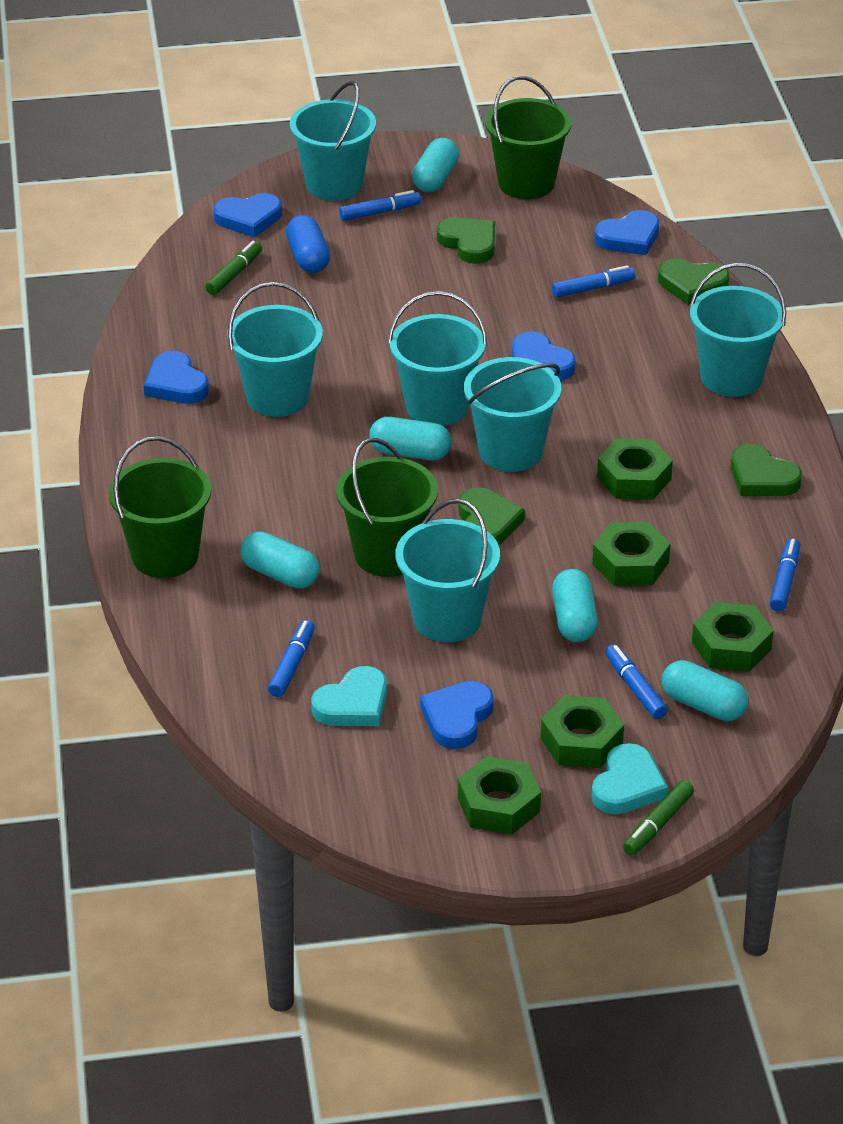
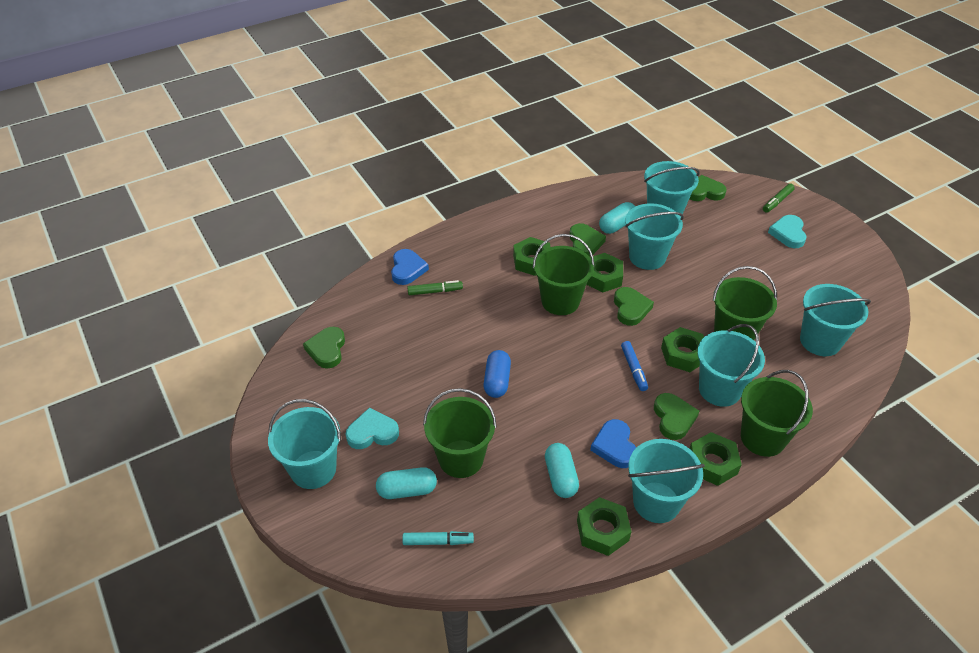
blue heart: [144,351,209,404] [214,193,282,237] [420,681,494,749] [512,331,576,381] [594,210,659,255] = 5 -> [391,249,429,285] [590,419,636,468] = 2
blue marker: [268,620,315,697] [339,190,421,221] [552,265,635,297] [605,644,668,719] [770,538,800,611] = 5 -> [621,341,648,391] = 1
green bucket: [109,437,211,578] [336,438,438,577] [485,76,572,199] = 3 -> [423,388,497,478] [533,234,595,315] [713,266,777,340] [741,370,813,457] = 4
green heart: [437,217,495,264] [458,488,525,545] [658,259,729,305] [731,444,802,496] = 4 -> [303,327,345,369] [570,223,606,257] [614,287,654,326] [654,393,699,440] [689,175,726,201] = 5
turquoise capsule: [240,532,320,589] [369,417,452,460] [412,138,459,192] [552,569,598,642] [662,660,748,721] = 5 -> [376,467,437,499] [545,443,579,498] [599,202,636,234] = 3
turquoise marker: none = 0 -> [402,531,474,545] = 1

